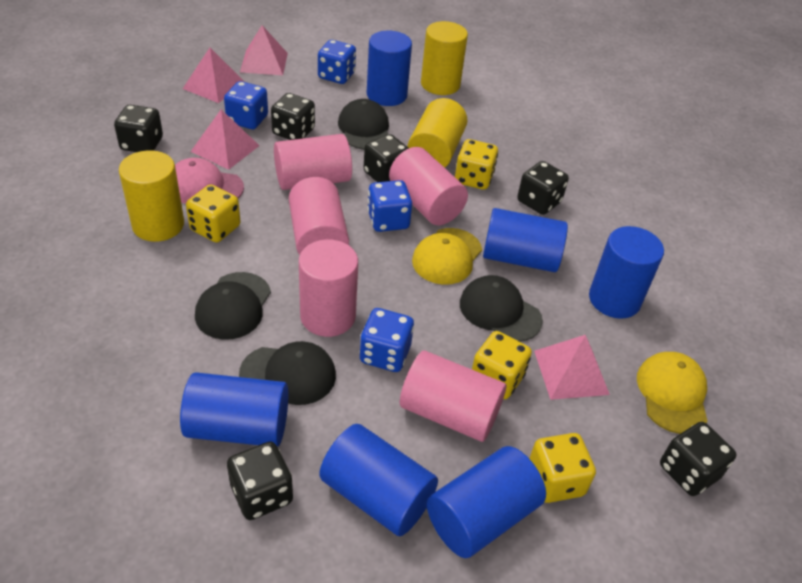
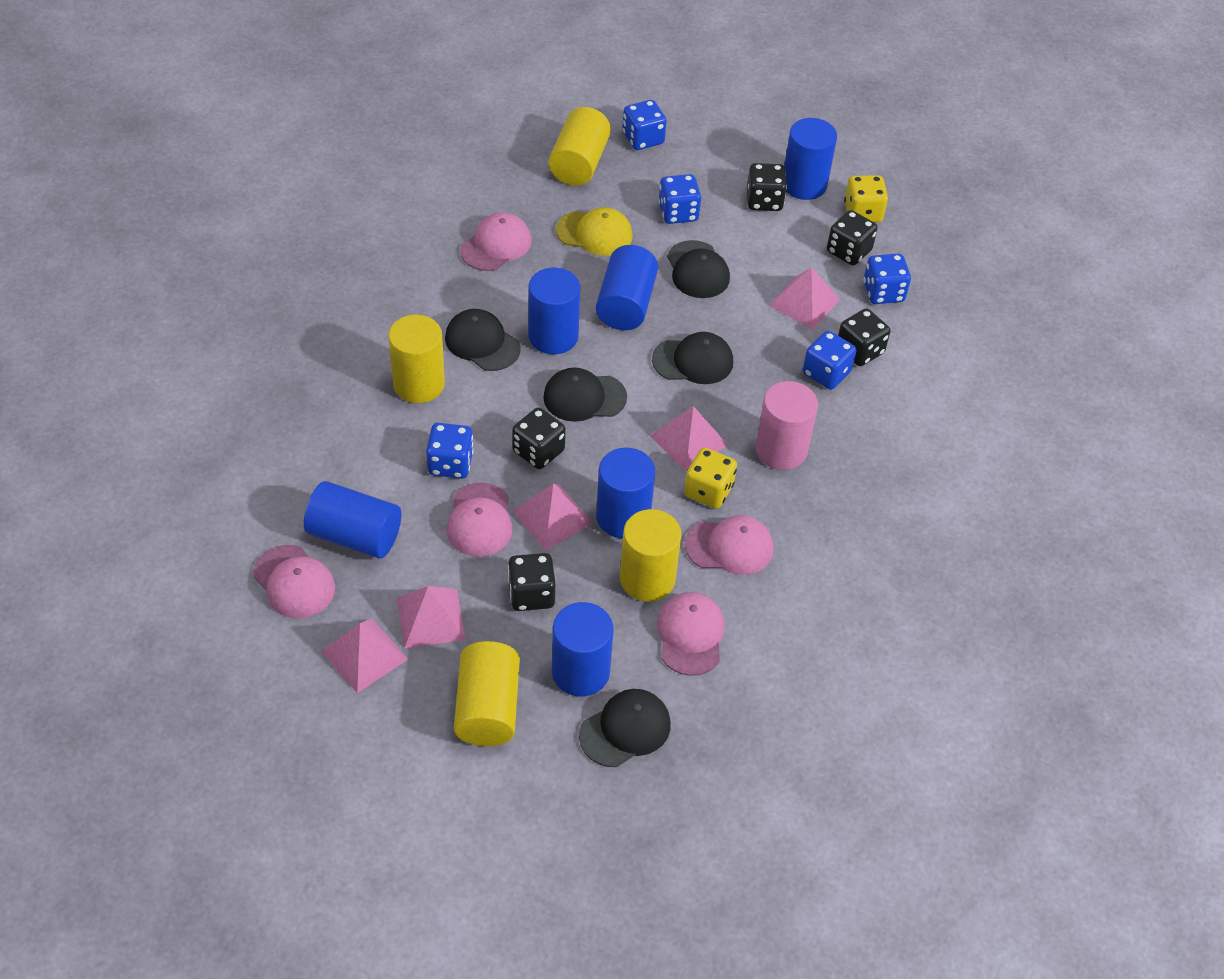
black cap: [195,272,271,340] [239,341,336,405] [338,99,389,150] [460,275,543,342] = 4 -> [445,309,521,371] [543,367,627,422] [579,689,671,767] [652,332,733,384] [667,240,730,298] = 5
black dice: [114,105,163,152] [227,442,293,520] [271,93,315,140] [364,134,409,182] [517,161,569,215] [660,422,736,496] = 6 -> [508,553,556,611] [512,407,566,469] [747,163,787,211] [827,210,878,266] [838,308,891,366] = 5
blue dice: [224,81,268,129] [318,40,356,84] [360,308,414,372] [367,180,412,232] = 4 -> [426,423,474,479] [622,100,667,150] [658,174,701,224] [803,331,856,390] [864,254,911,304] = 5
pink cap: [175,158,244,204] = 1 -> [253,545,335,618] [447,483,513,557] [460,212,532,271] [657,592,725,676] [685,515,774,575] = 5
pink cylinder: [274,134,352,190] [289,177,349,255] [299,239,358,337] [389,147,468,225] [400,351,506,442] = 5 -> [755,381,818,470] = 1
pink pyramid: [183,48,244,103] [191,109,260,170] [240,25,288,75] [534,335,610,400] = 4 -> [321,618,408,693] [397,586,466,649] [513,483,593,550] [650,406,728,471] [769,267,840,330] = 5
yellow cap: [412,228,482,285] [637,352,707,434] = 2 -> [556,207,633,256] = 1
yellow cylinder: [119,150,184,242] [407,98,467,168] [421,21,468,95] = 3 -> [388,315,445,403] [454,641,520,746] [549,107,611,186] [620,509,682,602] = 4
yellow dice: [186,184,240,243] [455,139,498,190] [472,331,532,399] [529,433,596,503] = 4 -> [684,447,737,509] [844,175,888,223] = 2

